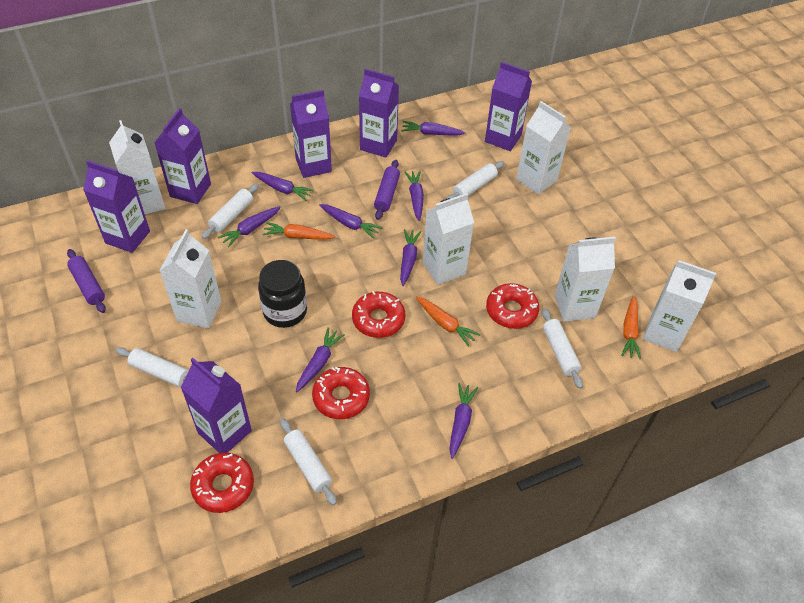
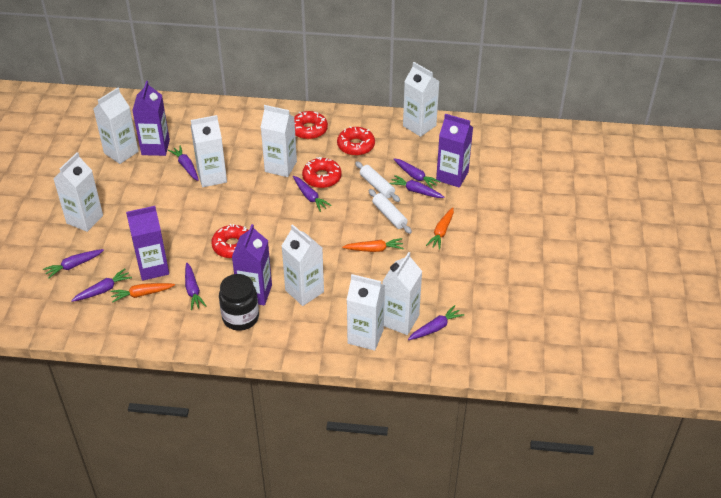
purple carton: [83,160,150,253] [154,108,211,204] [180,358,252,453] [290,90,332,178] [359,69,399,158] [485,62,532,151] = 6 -> [126,206,169,281] [132,81,170,156] [232,224,272,306] [436,114,473,188] = 4
purple rolling pin: [67,249,106,313] [374,160,400,220] = 2 -> none = 0
white carton: [109,120,165,214] [159,229,222,328] [423,193,474,285] [516,101,571,194] [554,237,616,322] [643,260,717,352] = 6 -> [54,152,103,232] [94,88,139,164] [191,115,227,187] [260,105,297,177] [282,224,324,306] [347,274,385,351] [382,252,422,335] [403,62,440,137] = 8
white rolling pin: [115,347,189,387] [202,183,259,239] [280,419,337,505] [446,161,504,199] [542,308,583,389] = 5 -> [355,161,400,202] [369,189,412,234] = 2

